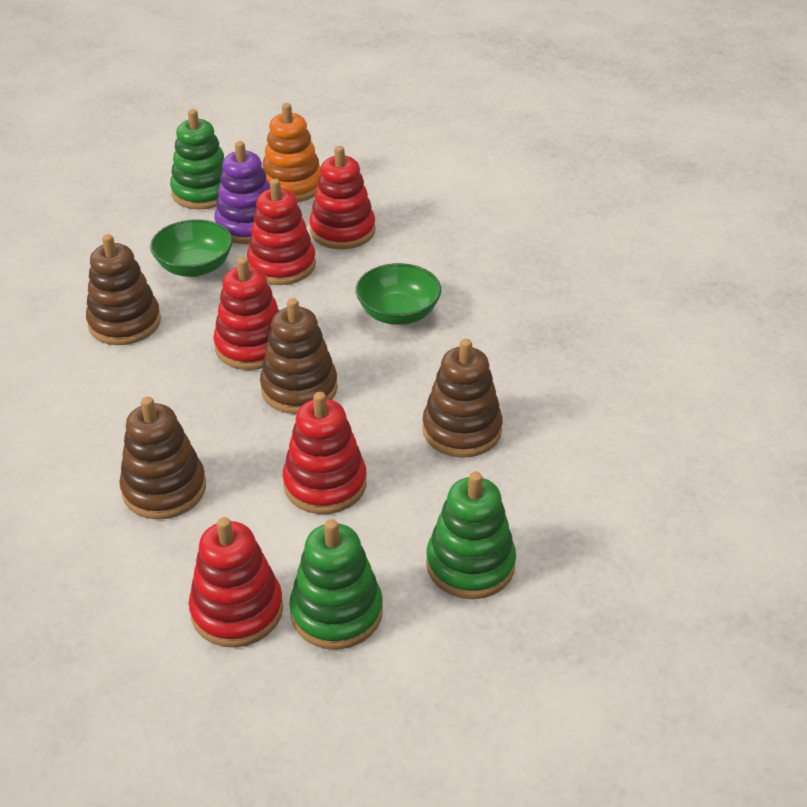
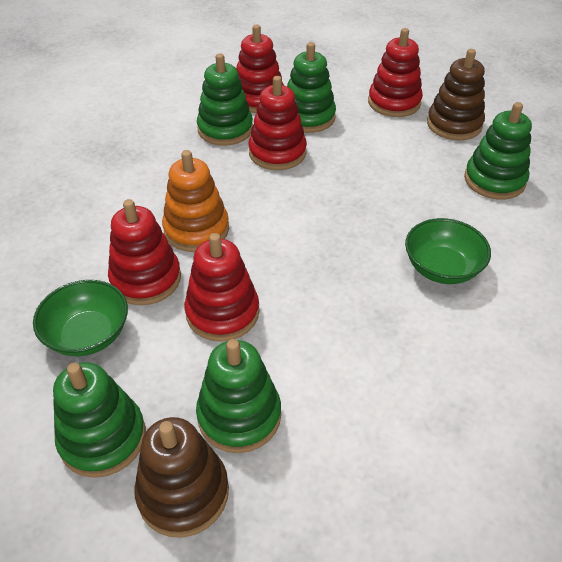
brown stacking toy: [86,234,161,345] [119,397,206,520] [260,298,338,414] [422,339,503,458] = 4 -> [134,417,229,537] [427,49,485,140] = 2
green stacking toy: [170,109,224,209] [289,519,383,650] [426,472,516,599] = 3 -> [53,362,146,478] [196,339,281,453] [197,54,253,146] [287,42,336,133] [464,102,532,200] = 5
purple stacking toy: [214,141,270,244] = 1 -> none = 0

